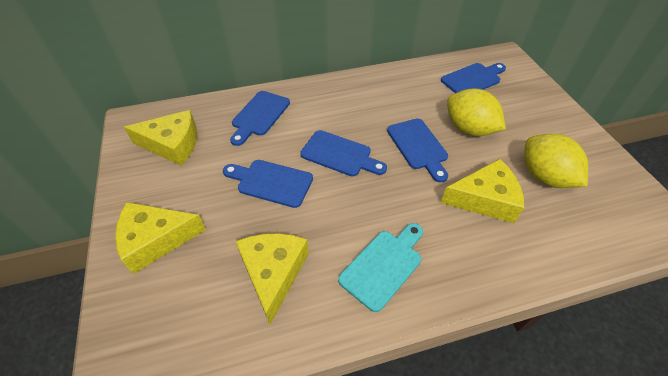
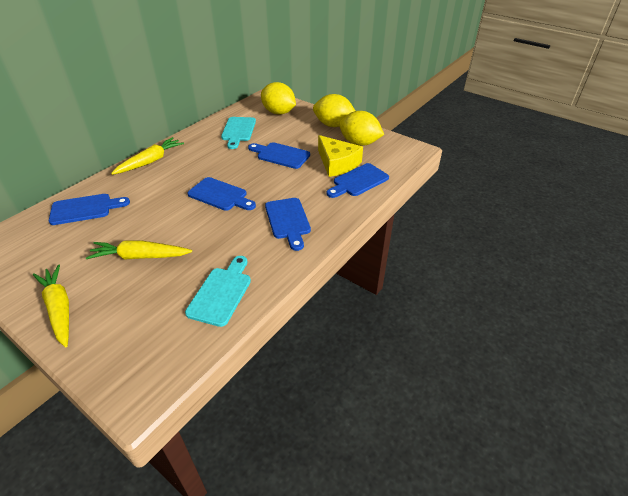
turquoise cutting board: [338,223,423,312] = 1 -> [185,256,251,327] [221,117,256,149] = 2
yellow carrot: none = 0 -> [33,265,69,347] [86,240,192,260] [111,137,184,175] = 3
yellow cheese: [115,202,206,274] [124,110,197,166] [235,233,309,324] [441,159,524,223] = 4 -> [318,135,363,177] = 1
yellow lemon: [447,89,506,136] [524,134,588,188] = 2 -> [261,82,296,115] [313,94,355,127] [339,111,384,146] = 3

